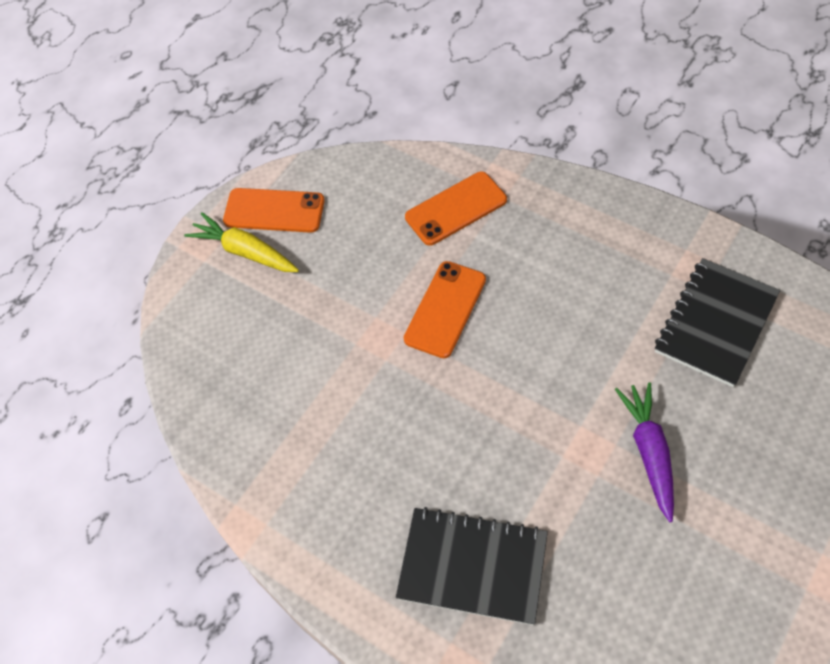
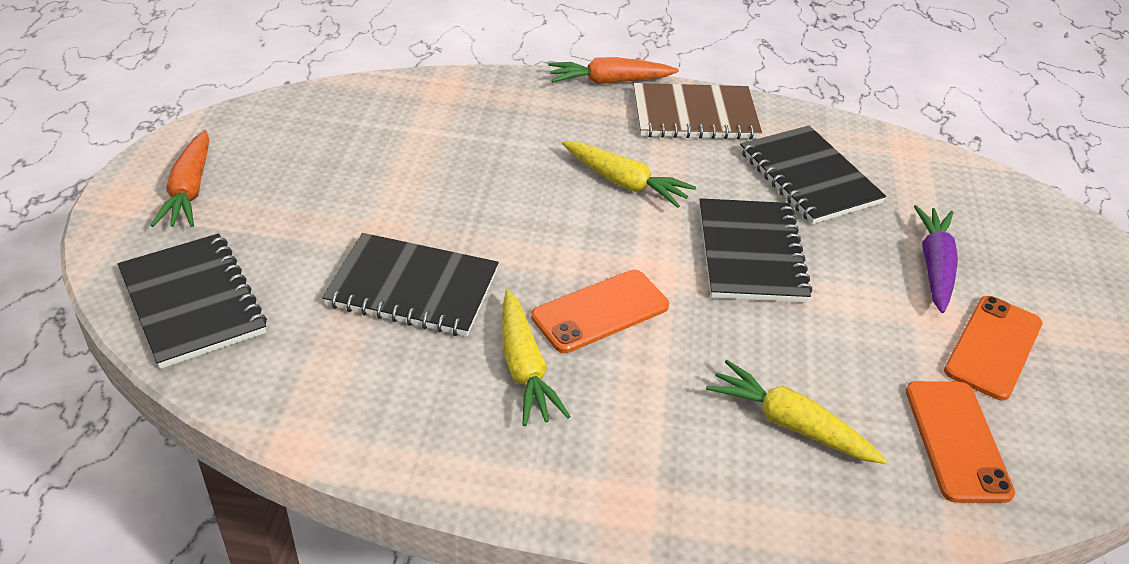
black notebook: [396,507,548,625] [655,258,780,387] = 2 -> [118,233,267,369] [322,233,499,337] [699,198,813,302] [740,126,886,224] = 4
brown notebook: none = 0 -> [633,83,762,140] = 1
orange carrot: none = 0 -> [151,130,210,227] [548,57,679,84] = 2
yellow carrot: [184,212,299,272] = 1 -> [502,290,571,426] [562,141,696,208] [706,360,887,464] = 3

